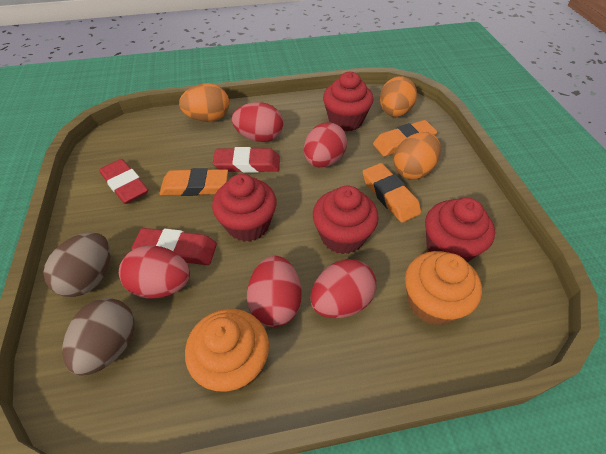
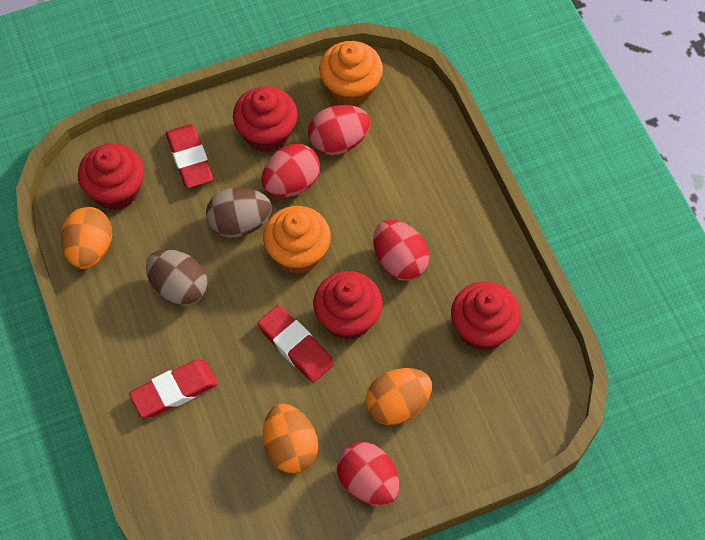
orange eraser: [159,168,228,196] [363,163,421,223] [373,120,437,157] = 3 -> none = 0
red egg: [119,245,190,299] [232,102,283,142] [247,256,302,327] [304,122,347,167] [310,259,376,318] = 5 -> [261,144,320,198] [308,105,371,155] [337,442,399,506] [373,220,429,281] = 4

